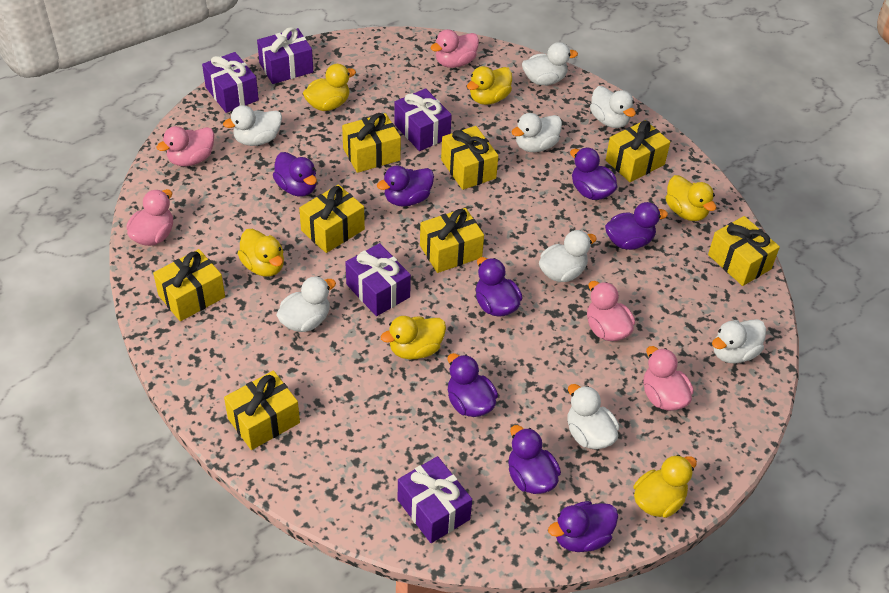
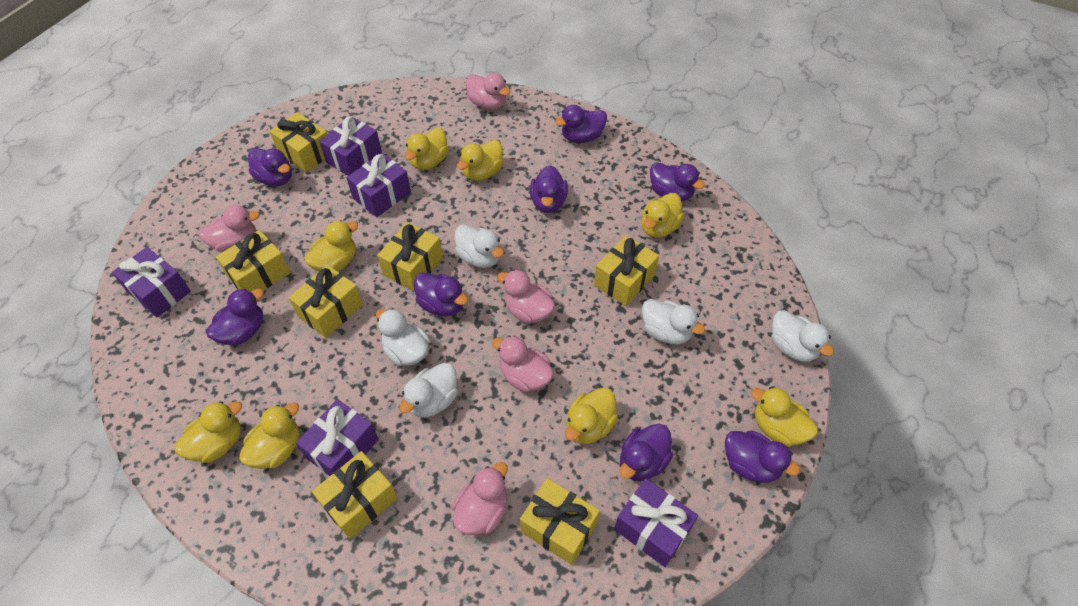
white duck: [223,105,282,146] [276,276,336,332] [512,113,562,152] [522,42,578,85] [539,230,597,282] [568,384,619,449] [590,86,636,128] [712,319,766,363] = 8 -> [376,309,430,366] [399,363,458,417] [455,224,504,268] [642,299,705,344] [772,310,834,362] = 5
yellow duck: [237,229,284,277] [303,64,356,111] [381,316,446,359] [467,66,512,105] [634,455,697,518] [666,175,716,221] = 6 -> [175,401,242,463] [239,403,299,469] [304,220,358,272] [405,128,449,170] [457,140,503,181] [565,388,618,444] [642,193,684,237] [751,387,818,447] = 8
yellow gift: [153,249,225,321] [224,371,300,450] [299,184,365,253] [342,113,401,173] [420,208,484,273] [441,126,498,190] [606,120,670,182] [708,216,780,286] = 8 -> [216,230,290,292] [270,112,327,173] [289,265,363,338] [312,451,398,539] [377,222,443,291] [520,478,600,565] [594,235,659,306] = 7

